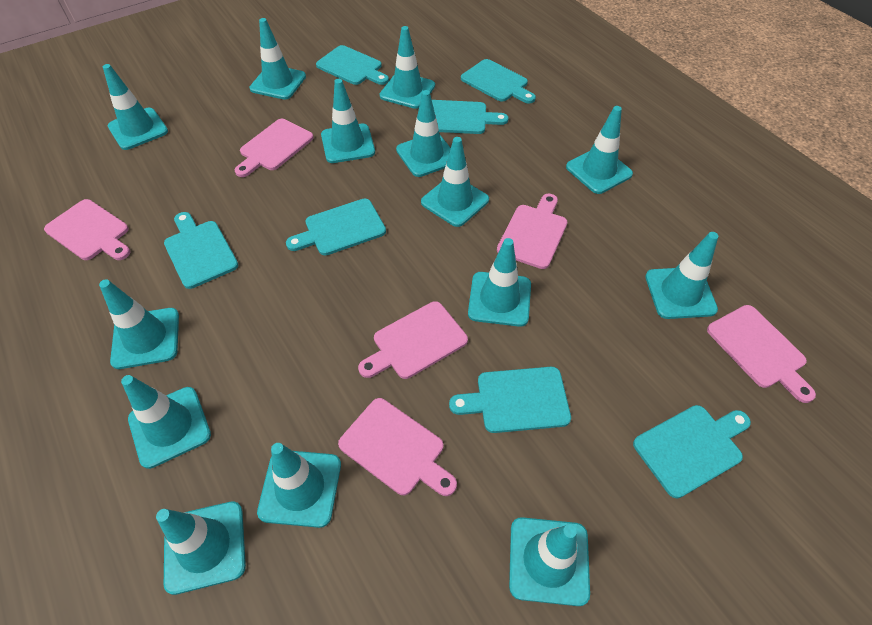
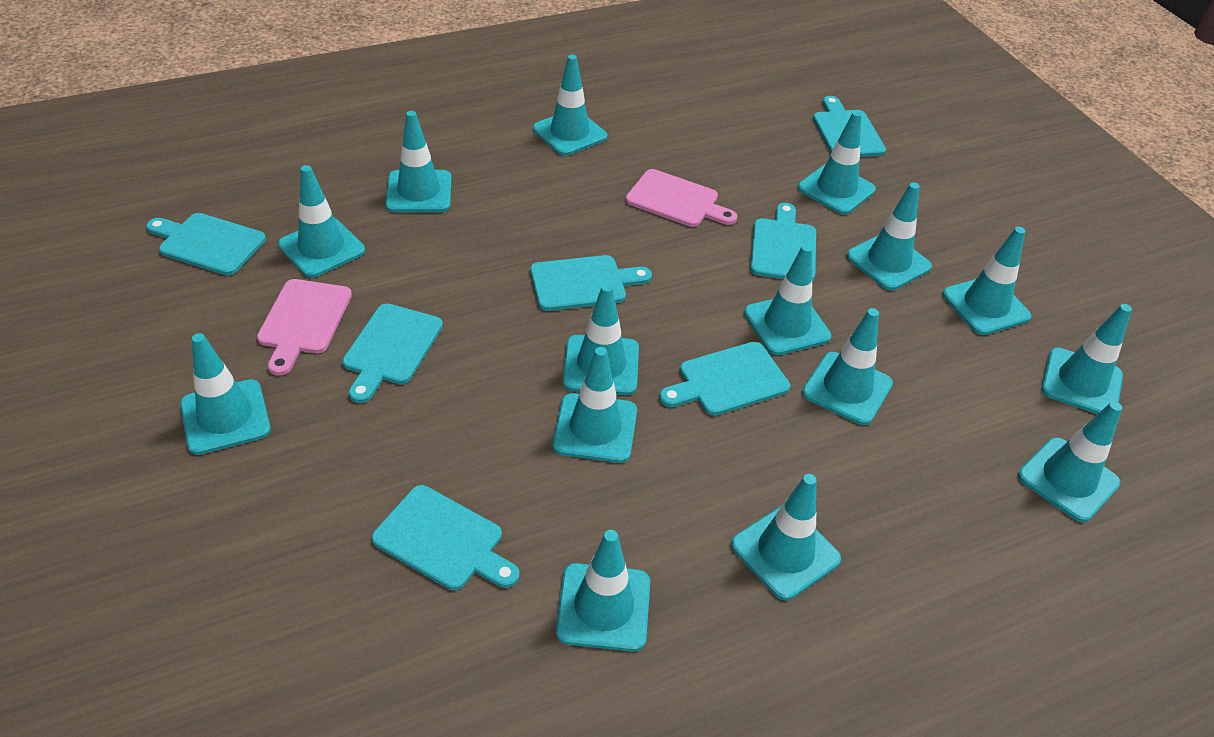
pink cutting board: [44,199,130,260] [235,119,314,177] [338,398,457,496] [358,301,468,379] [497,194,567,269] [707,305,816,403] = 6 -> [257,279,352,375] [626,169,737,227] = 2
turquoise traffic cone: [99,280,179,369] [103,64,168,150] [121,375,211,469] [156,501,246,595] [250,18,306,99] [257,443,341,528] [321,79,375,163] [380,26,435,109] [396,90,451,177] [421,137,489,227] [468,238,531,327] [509,517,590,606] [566,106,633,194] [645,232,718,319] = 14 -> [180,333,271,455] [278,165,365,278] [385,111,452,212] [533,55,607,156] [553,347,637,463] [556,530,650,652] [563,284,639,395] [731,474,841,600] [744,244,831,355] [798,111,876,214] [802,308,893,425] [847,182,932,290] [942,227,1031,335] [1018,401,1122,522] [1041,304,1132,414] = 15

